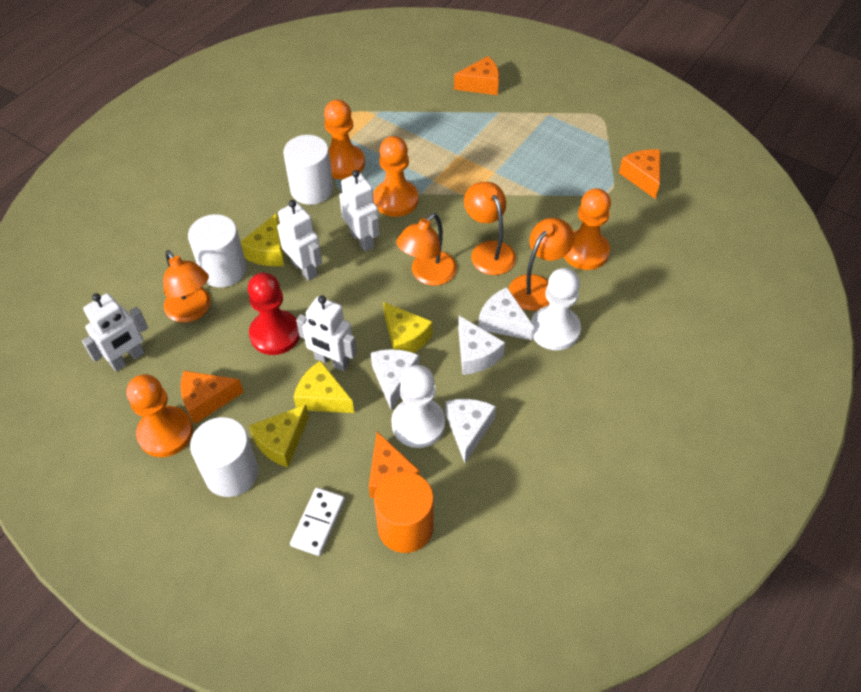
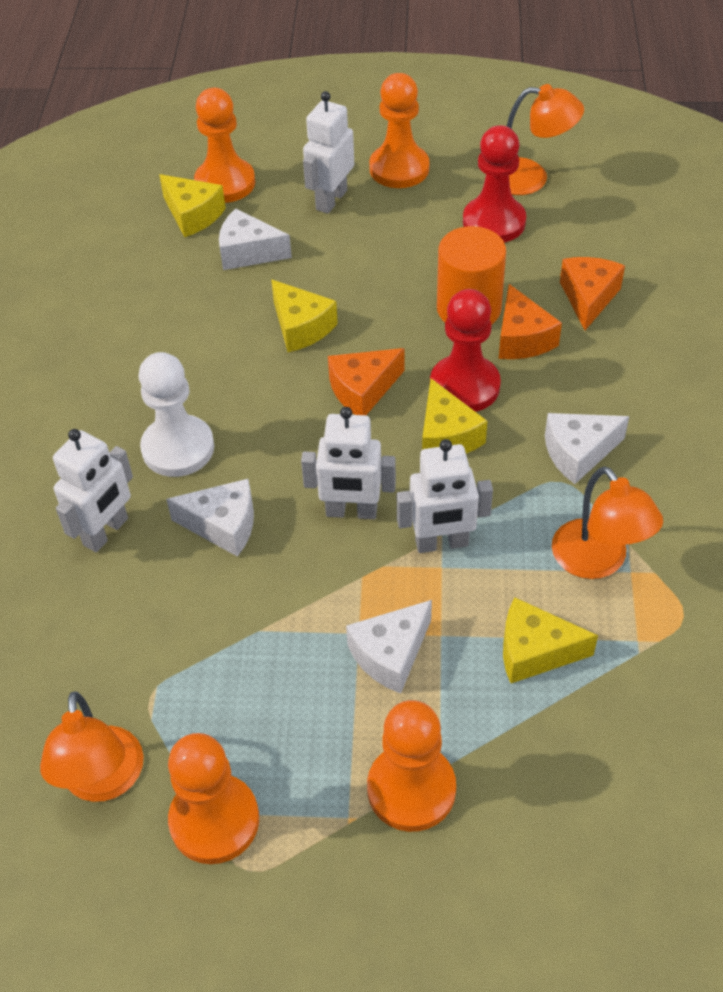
orange cheese: [180,371,244,424] [369,432,419,498] [454,56,499,95] [619,149,660,199] = 4 -> [328,348,404,415] [499,284,562,359] [560,257,625,330] = 3
orange lamp: [163,250,211,322] [396,213,457,286] [464,182,516,275] [509,218,574,311] = 4 -> [40,691,144,802] [507,84,584,195] [552,466,663,579] = 3
red pawn: [248,273,300,355] = 1 -> [430,289,501,412] [463,125,526,243] = 2
white cylinder: [188,214,247,287] [190,417,258,497] [283,135,333,205] = 3 -> none = 0
white domino: [290,487,345,556] = 1 -> none = 0
white pawn: [391,365,445,448] [531,268,581,350] = 2 -> [139,352,214,477] = 1

